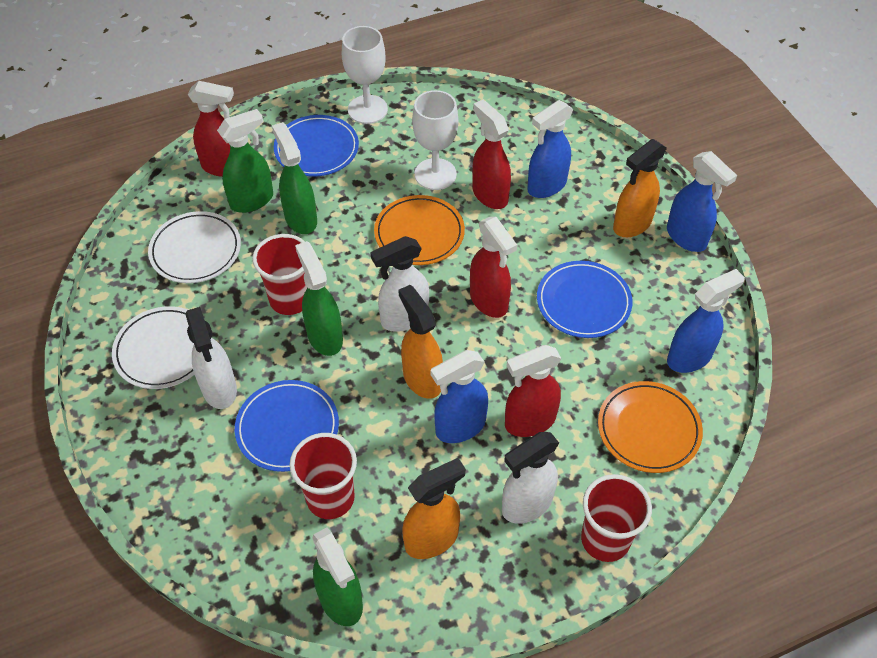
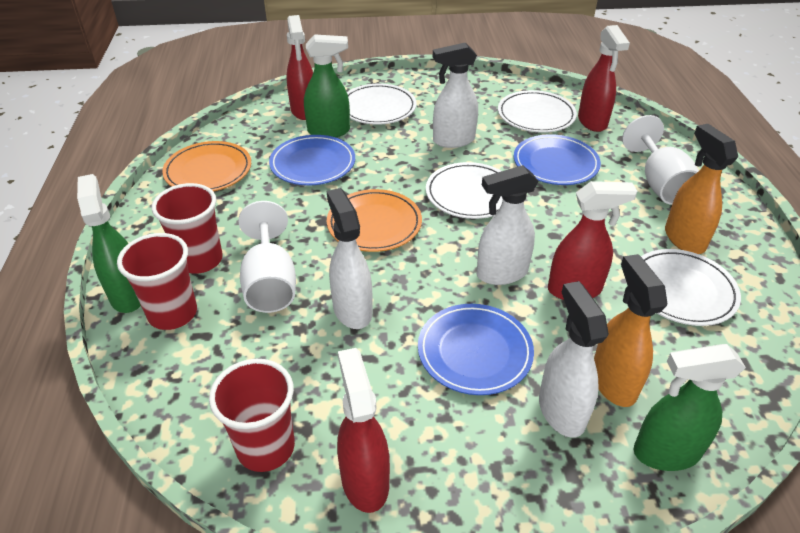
blue spray bottle: [431,350,488,443] [527,100,573,198] [667,151,737,252] [667,269,745,373] = 4 -> none = 0
green spray bottle: [217,109,273,213] [272,122,317,234] [295,241,343,356] [312,527,363,626] = 4 -> [77,174,141,313] [304,34,350,137] [634,344,746,471] = 3
orange spray bottle: [398,285,443,399] [402,458,466,559] [613,139,667,237] = 3 -> [594,254,667,407] [665,124,738,254] = 2
white plate: [112,306,212,389] [148,211,241,283] = 2 -> [347,84,417,125] [426,162,503,219] [498,90,577,133] [641,249,741,326] = 4
white spray bottle: [185,307,237,409] [371,236,429,332] [502,432,559,524] = 3 -> [327,188,372,329] [433,43,478,148] [477,165,538,285] [539,281,609,438] = 4

